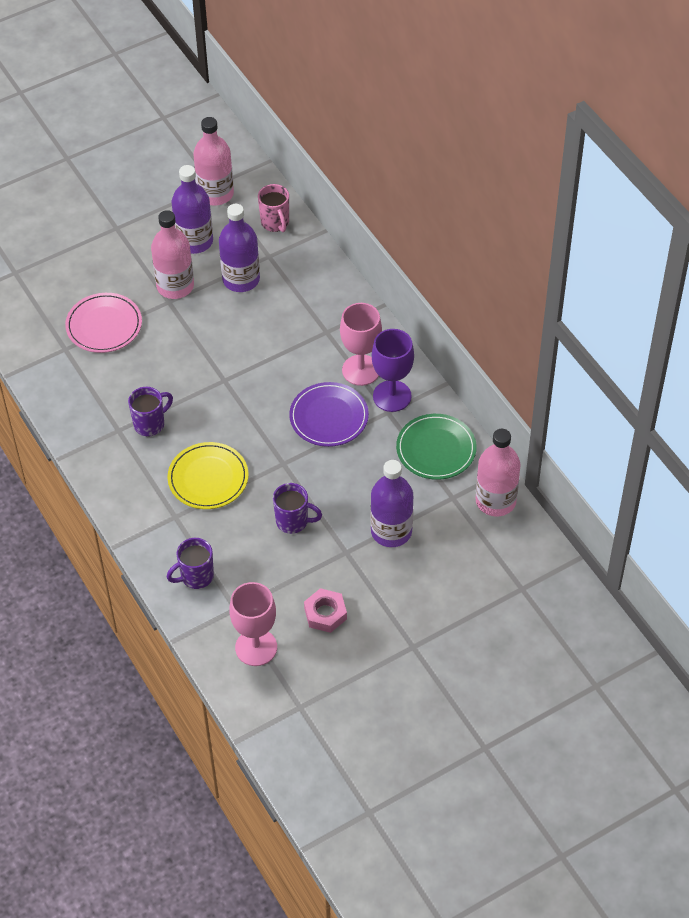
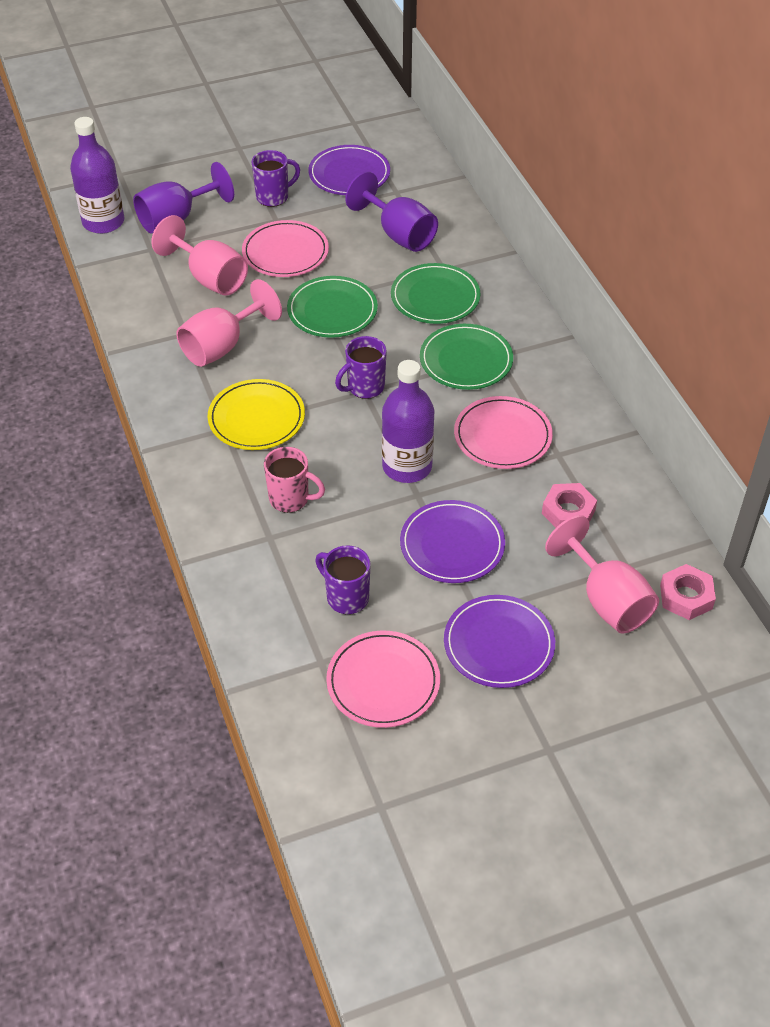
green plate: [396,414,477,480] = 1 -> [287,276,378,338] [391,263,481,324] [420,324,513,390] = 3
pink bottle: [151,210,194,299] [193,117,234,206] [476,429,521,517] = 3 -> none = 0
pink goblet: [229,582,277,666] [340,303,382,386] = 2 -> [151,215,248,296] [176,279,282,367] [545,515,659,634] = 3
pink nut: [304,588,347,633] = 1 -> [542,483,597,528] [660,564,716,620] = 2
pink plate: [65,293,142,353] = 1 -> [242,220,329,277] [326,631,440,728] [454,396,553,469] = 3
purple bottle: [172,165,213,254] [219,204,260,292] [371,460,413,547] = 3 -> [70,117,125,234] [382,360,434,483] = 2
purple goblet: [372,329,414,412] = 1 -> [133,162,234,233] [345,172,438,252] = 2
purple plate: [289,382,369,447] = 1 -> [308,145,390,195] [400,500,505,583] [444,595,555,688] = 3

